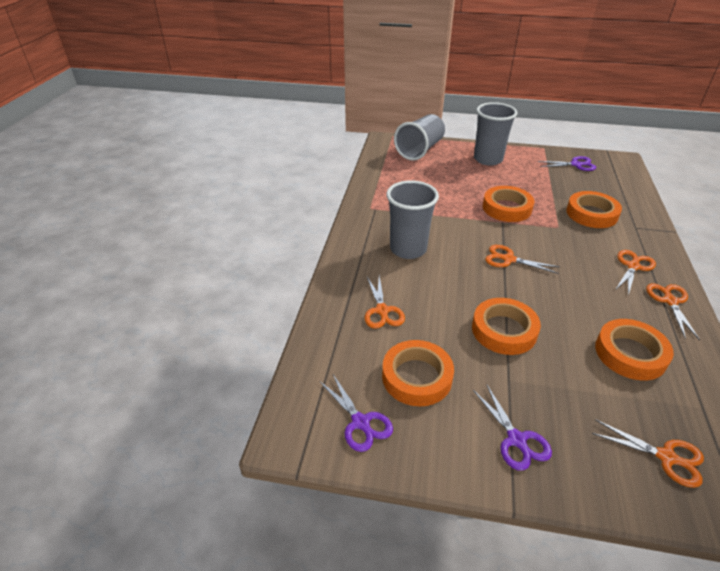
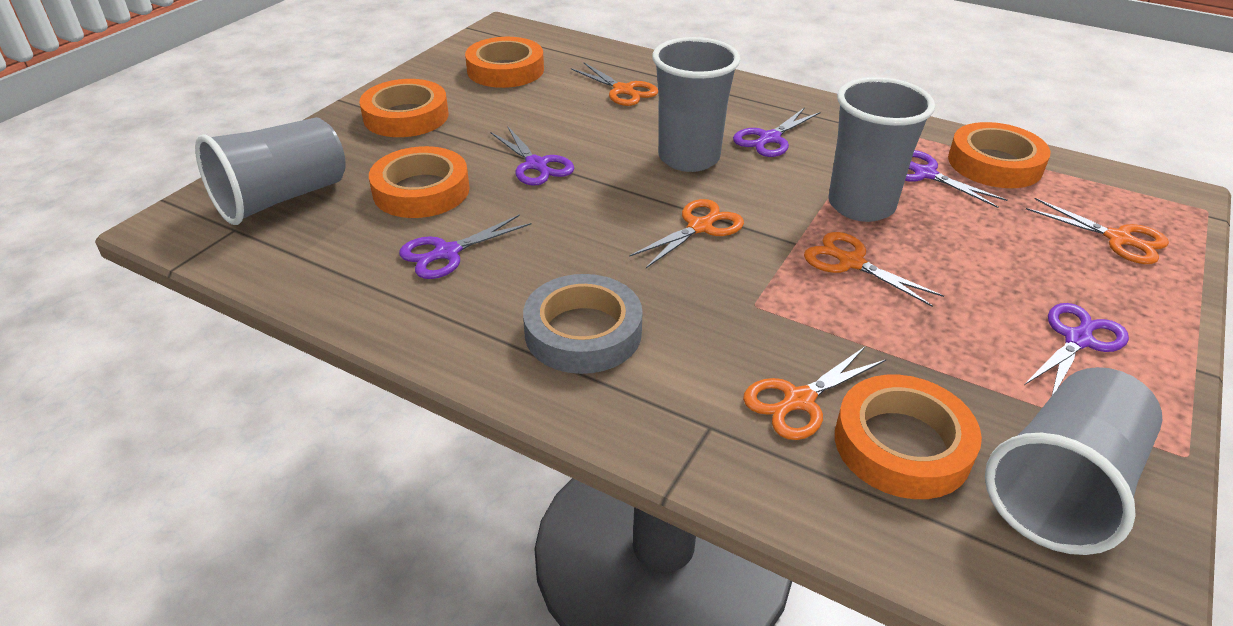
grey cup: [386,180,439,259] [394,114,445,161] [474,102,518,166] = 3 -> [195,117,346,225] [652,37,740,172] [828,77,935,222] [985,367,1162,555] = 4
grey tape: none = 0 -> [523,274,643,374] = 1
purple scissors: [319,374,393,452] [473,385,552,471] [538,156,596,171] = 3 -> [399,214,531,279] [491,126,574,186] [733,107,821,157] [905,150,1008,208] [1024,303,1129,395] = 5

